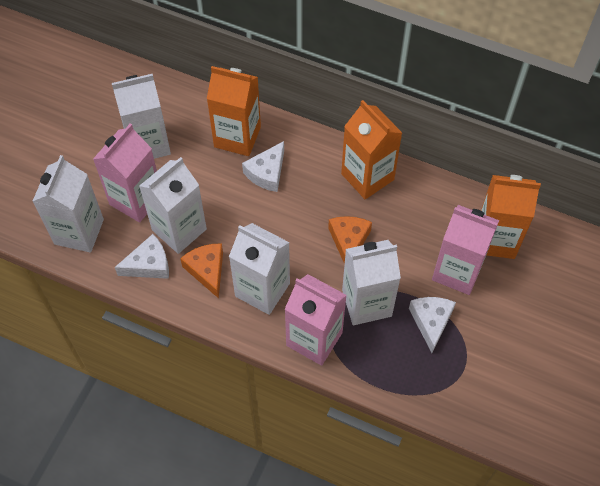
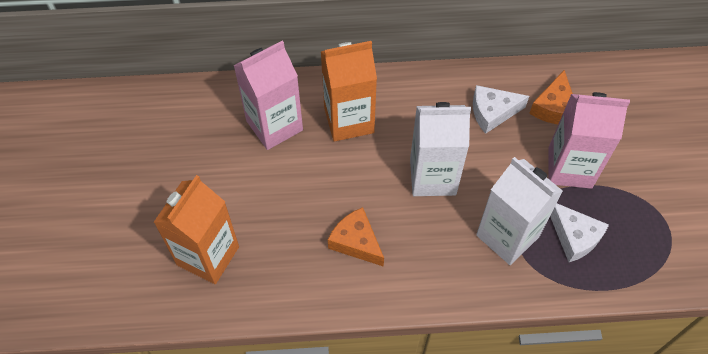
orange carton: [207,66,261,156] [341,100,402,199] [481,175,541,259] = 3 -> [154,175,239,284] [321,41,377,142] = 2
pink carton: [93,124,157,223] [285,274,347,366] [432,205,499,295] = 3 -> [233,41,303,150] [548,92,630,189] = 2
white carton: [32,155,104,253] [112,74,171,159] [139,157,207,254] [229,223,290,315] [342,240,401,325] = 5 -> [410,102,471,196] [476,157,563,265] = 2
white cheese: [115,234,169,279] [242,141,284,192] [409,297,456,353] = 3 -> [473,85,529,134] [550,203,609,262] = 2

